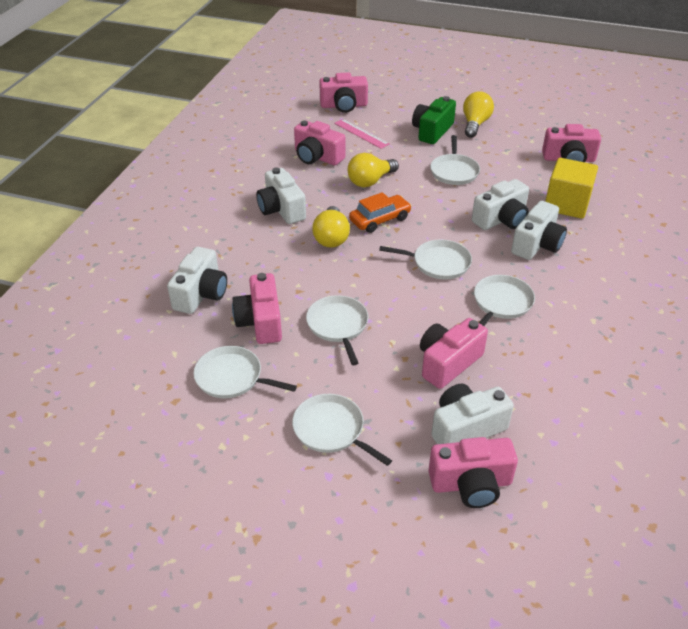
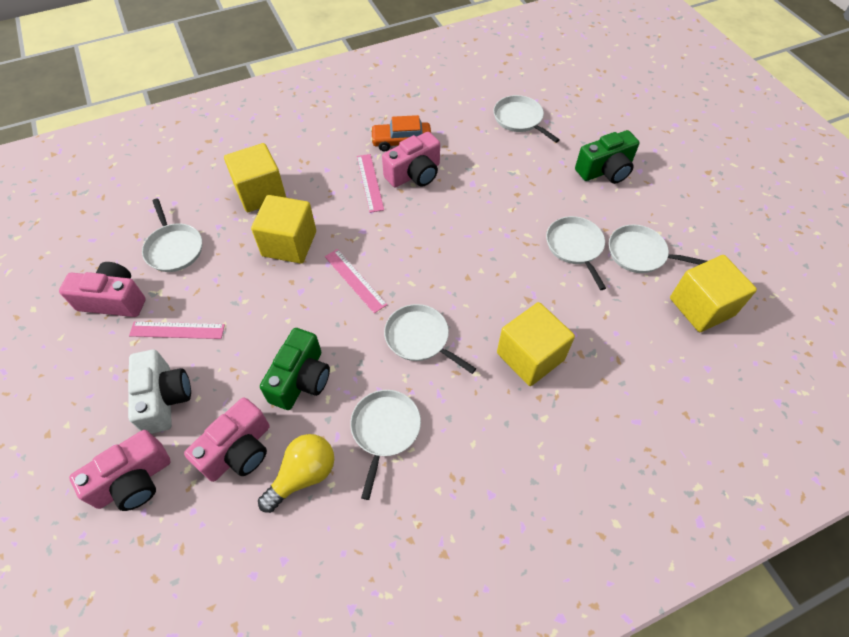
green camera: [412,96,456,144] = 1 -> [260,328,330,410] [575,130,639,184] = 2
pink camera: [232,273,282,344] [294,120,345,166] [319,72,368,113] [420,318,488,389] [428,437,518,508] [542,124,601,162] = 6 -> [59,262,146,317] [69,430,171,511] [184,397,269,482] [382,132,440,187] = 4
pink ruler: [334,119,389,149] = 1 -> [129,321,225,339] [325,249,387,313] [357,154,384,213] = 3
white camera: [167,247,227,314] [256,167,306,224] [431,384,514,444] [472,179,529,230] [511,201,567,260] = 5 -> [128,350,191,434] = 1
yellow cube: [545,158,598,219] = 1 -> [224,143,286,212] [251,195,316,264] [497,302,575,386] [670,255,757,332] = 4
yellow light bulb: [312,206,350,248] [348,153,399,187] [463,91,494,138] = 3 -> [258,434,334,513] = 1

